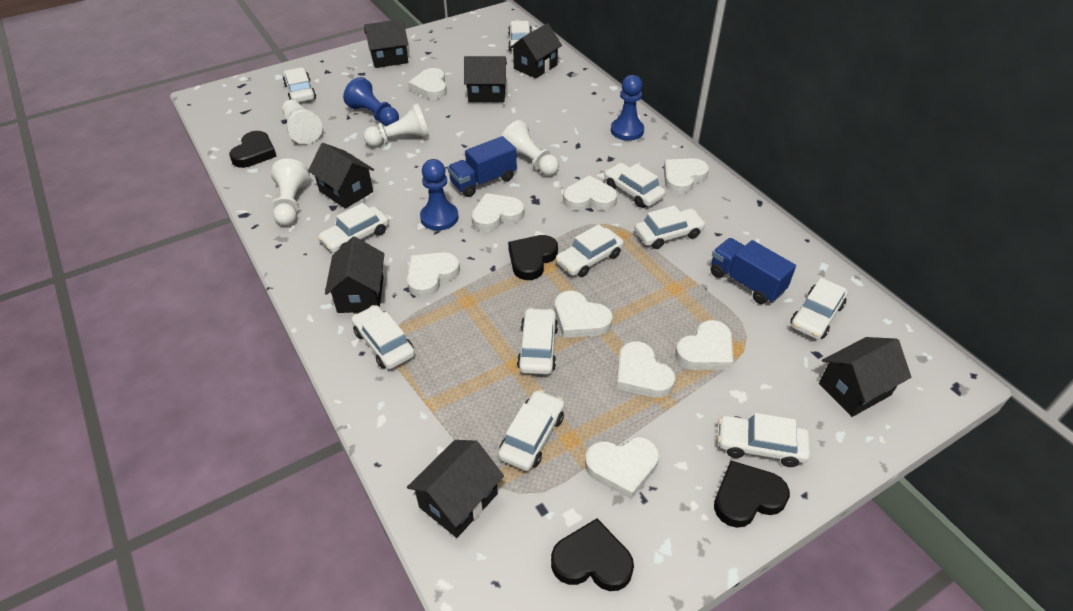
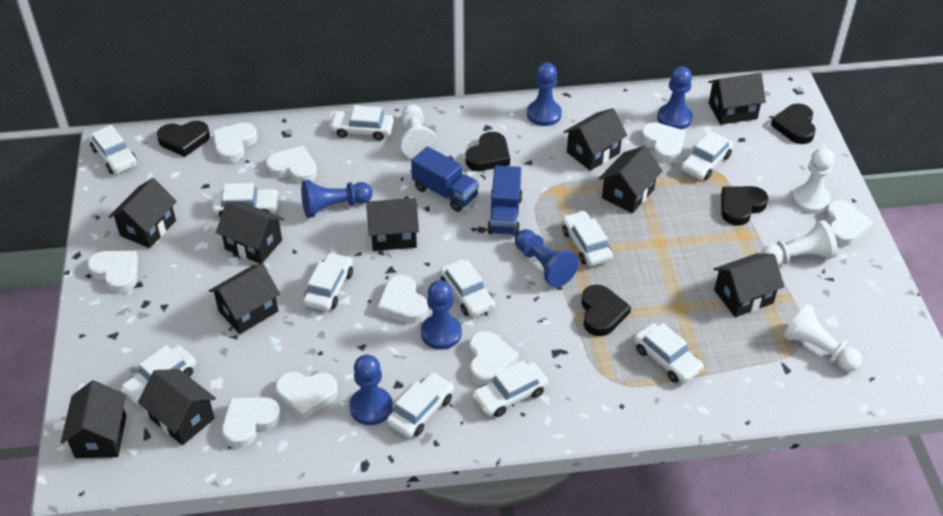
black heart: [229,131,277,168] [508,235,558,280] [551,518,634,591] [714,460,790,528] = 4 -> [157,121,210,157] [466,132,510,171] [582,284,631,336] [721,186,768,226] [771,103,816,144] = 5
black house: [308,143,374,209] [325,237,384,313] [364,19,409,68] [407,440,504,538] [464,56,507,102] [509,23,562,78] [819,337,911,417] = 7 -> [61,380,126,458] [109,178,177,248] [138,369,216,445] [209,264,280,334] [216,201,284,264] [366,198,419,251] [564,108,627,171] [599,146,663,213] [708,73,766,125] [714,253,784,317] = 10
blue pawn: [343,77,399,126] [420,159,458,231] [611,75,644,141] = 3 -> [301,180,372,218] [349,355,393,425] [421,280,462,350] [515,229,579,287] [527,63,562,126] [657,66,693,130] = 6

